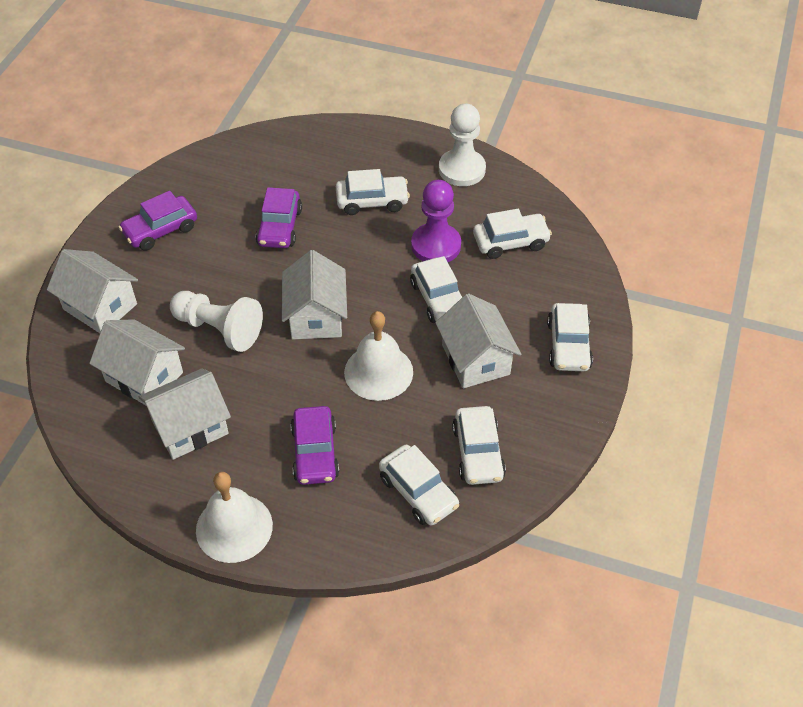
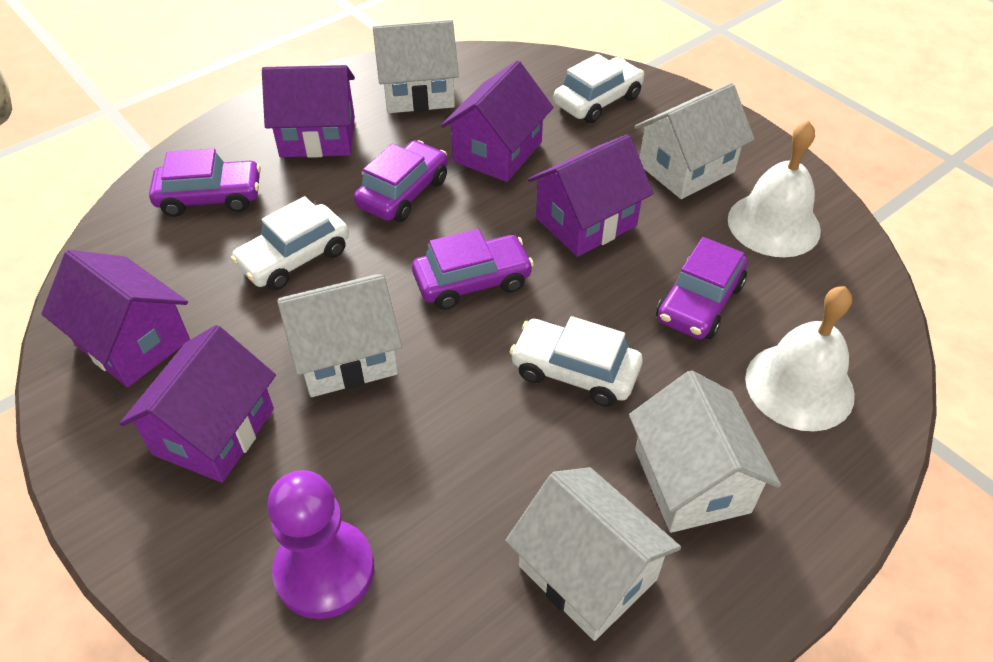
purple car: [118,191,197,251] [256,187,302,248] [290,406,339,485] = 3 -> [149,148,261,217] [354,140,448,222] [412,229,534,310] [656,237,747,339] = 4
purple house: none = 0 -> [41,250,190,387] [120,325,276,482] [262,65,355,158] [441,61,553,182] [528,134,654,257] = 5
white car: [336,169,410,215] [379,445,459,525] [410,256,462,323] [452,406,506,485] [473,209,552,259] [547,303,593,371] = 6 -> [230,196,349,290] [510,316,643,407] [553,54,644,123] = 3
white pawn: [170,291,263,352] [439,104,486,186] = 2 -> none = 0

